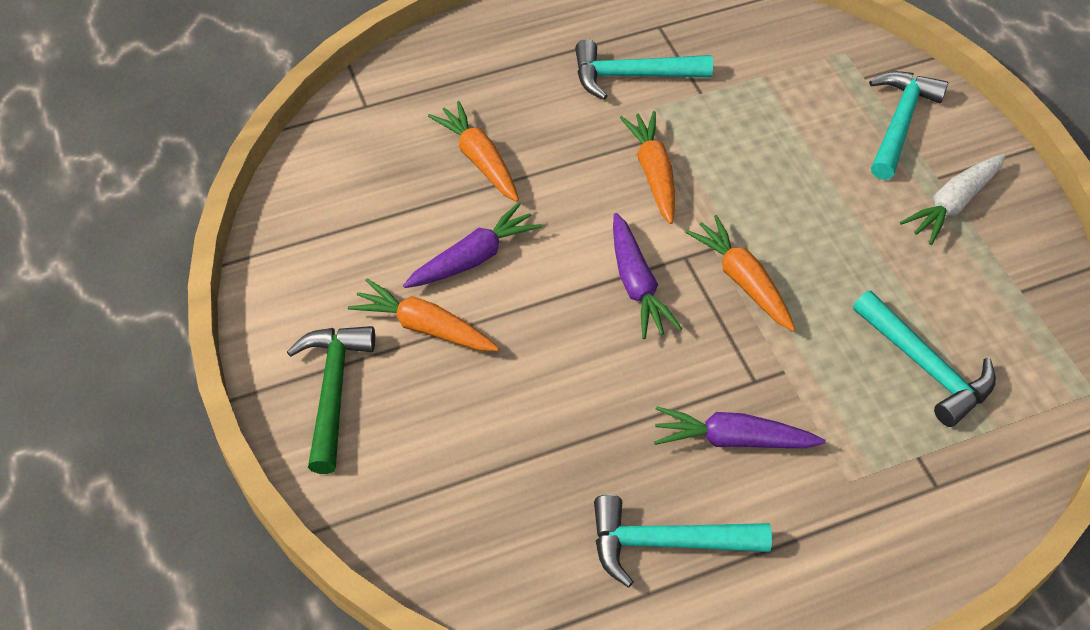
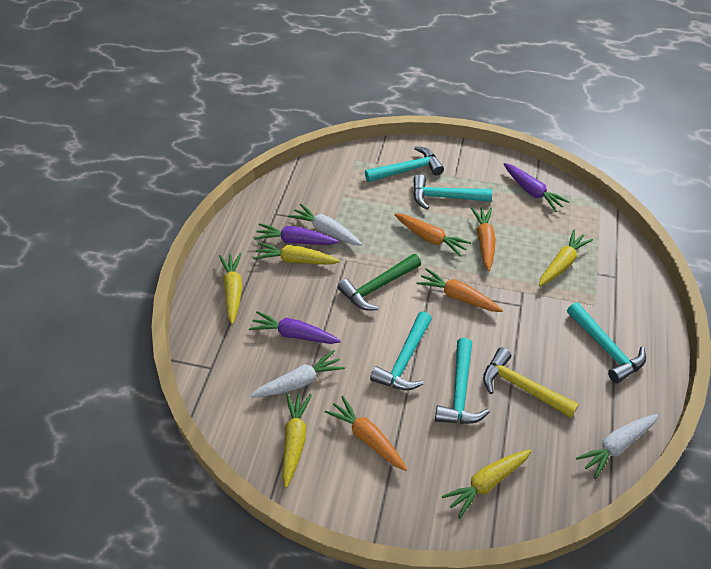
turquoise hammer: [575,39,713,100] [594,494,772,587] [853,291,996,427] [869,71,948,180] = 4 -> [365,146,444,182] [370,311,432,390] [413,175,492,210] [435,338,489,424] [567,302,646,383] = 5
white carrot: [900,154,1006,245] = 1 -> [250,350,345,398] [288,203,362,246] [576,414,658,479] = 3
yellow carrot: none = 0 -> [219,253,242,324] [253,242,340,265] [282,393,312,488] [442,449,532,519] [539,230,593,286] = 5
yellow hammer: none = 0 -> [483,347,579,418] = 1

